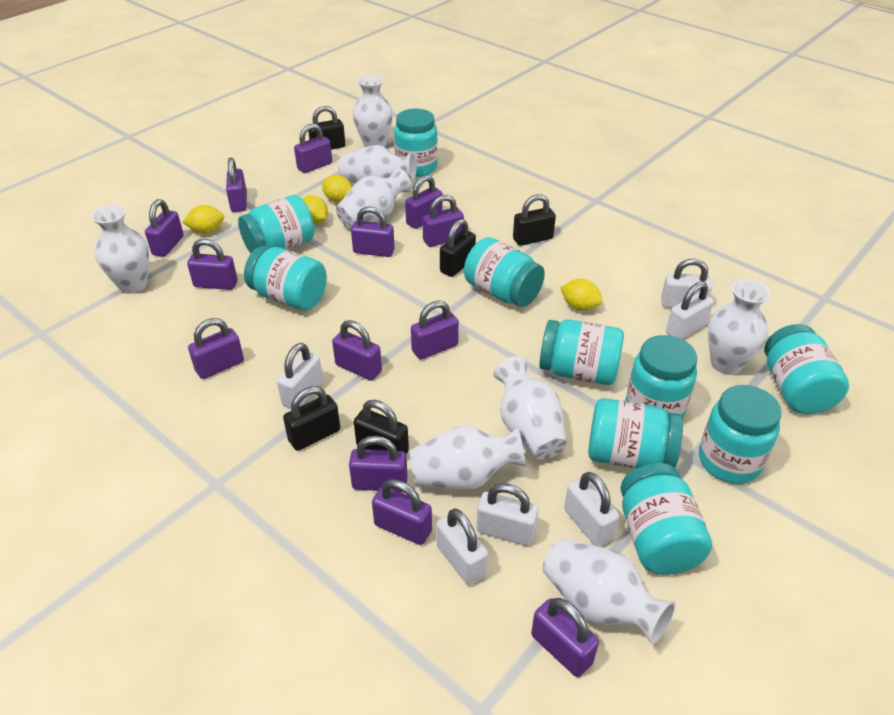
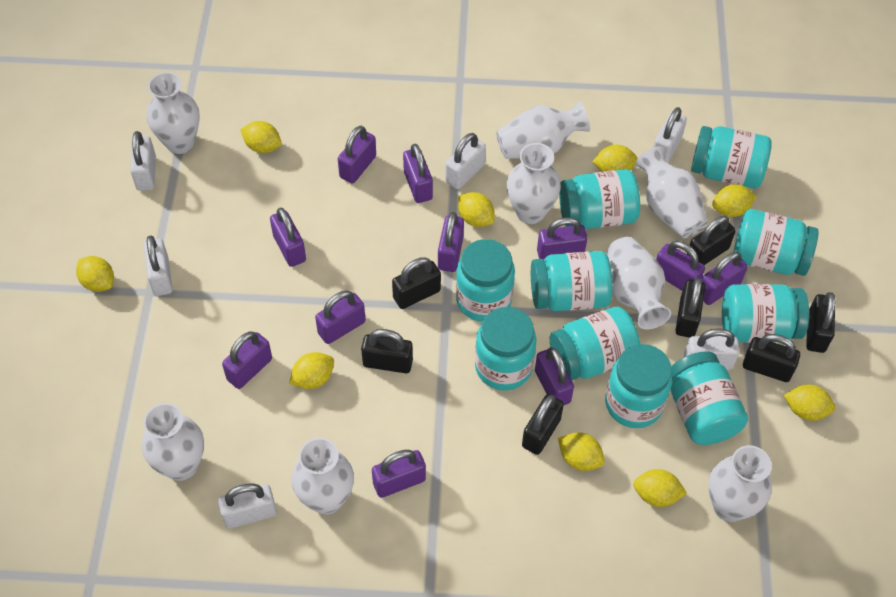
black padlock: [283,386,340,451] [308,106,345,150] [354,400,409,454] [440,219,476,277] [513,194,556,246] = 5 -> [361,329,413,373] [392,257,441,309] [522,394,564,455] [675,277,705,338] [687,216,735,265] [743,334,800,382] [806,292,835,353] = 7
purple padlock: [145,199,184,257] [187,239,237,290] [188,318,244,379] [226,158,247,212] [294,123,332,173] [332,320,382,381] [349,436,408,492] [351,206,395,257] [372,479,432,545] [405,175,443,229] [411,300,459,360] [422,195,464,247] [531,598,599,677] = 13 -> [222,332,272,389] [270,207,306,267] [315,290,366,344] [338,126,376,184] [372,450,426,498] [403,144,433,203] [438,212,464,272] [535,347,574,405] [537,217,587,259] [656,241,705,291] [702,252,748,305] = 11
yellow lemon: [183,205,224,234] [302,195,328,224] [322,175,352,202] [560,279,603,311] = 4 -> [76,256,114,292] [240,121,281,153] [289,352,334,389] [458,192,495,227] [558,432,605,471] [592,144,638,172] [633,469,687,507] [712,184,756,217] [784,384,835,421] = 9

